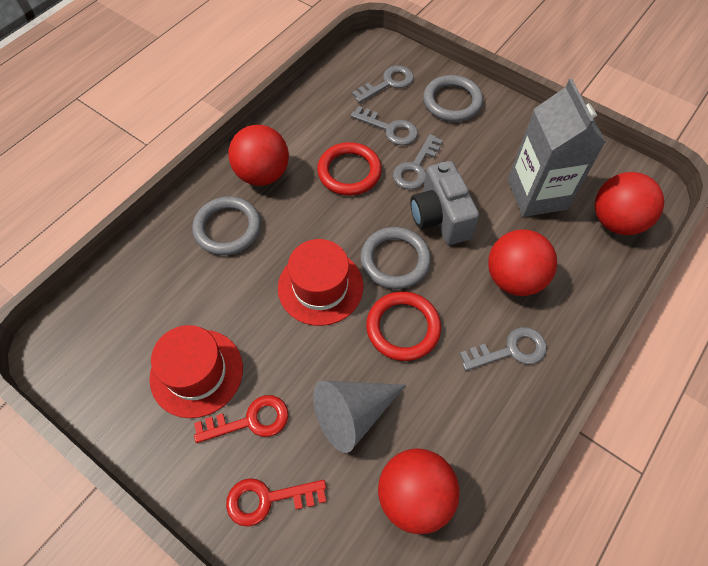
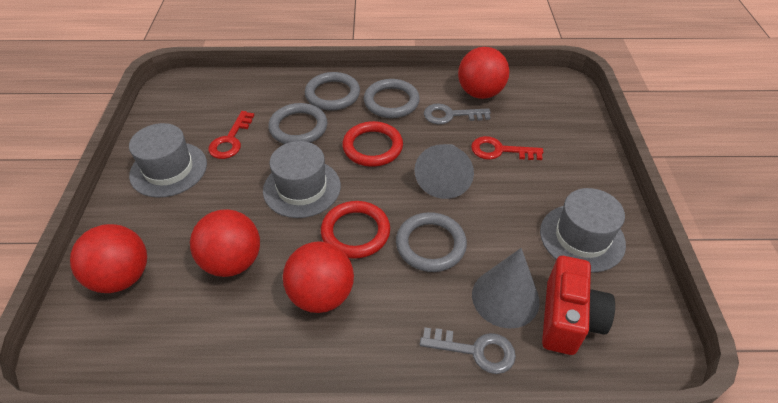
grey camera: [410,161,479,245] = 1 -> none = 0
grey carton: [508,79,606,217] = 1 -> none = 0
grey cone: [313,381,406,453] = 1 -> [414,144,474,199] [472,248,540,329] = 2
grey hat: none = 0 -> [129,123,207,198] [263,141,341,218] [540,188,626,272] = 3
grey key: [350,106,418,145] [352,65,414,103] [393,134,443,189] [460,327,547,371] = 4 -> [420,327,516,374] [424,104,491,124] = 2
grey ring: [192,196,261,255] [360,227,431,289] [423,75,483,122] = 3 -> [268,103,327,144] [305,72,360,111] [363,79,420,118] [396,212,467,272] = 4
red camera: none = 0 -> [542,256,615,355] = 1
red hat: [149,325,243,418] [278,239,363,326] = 2 -> none = 0

